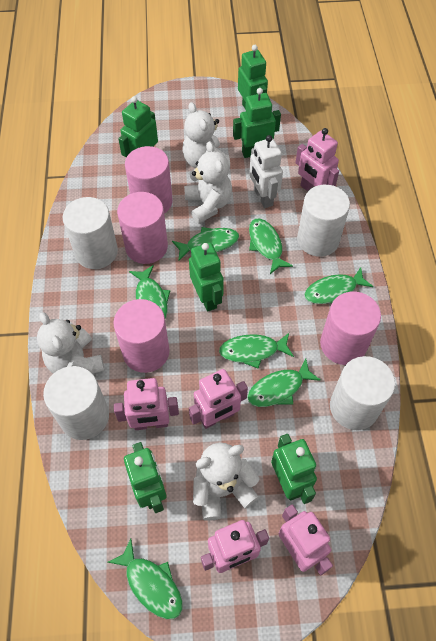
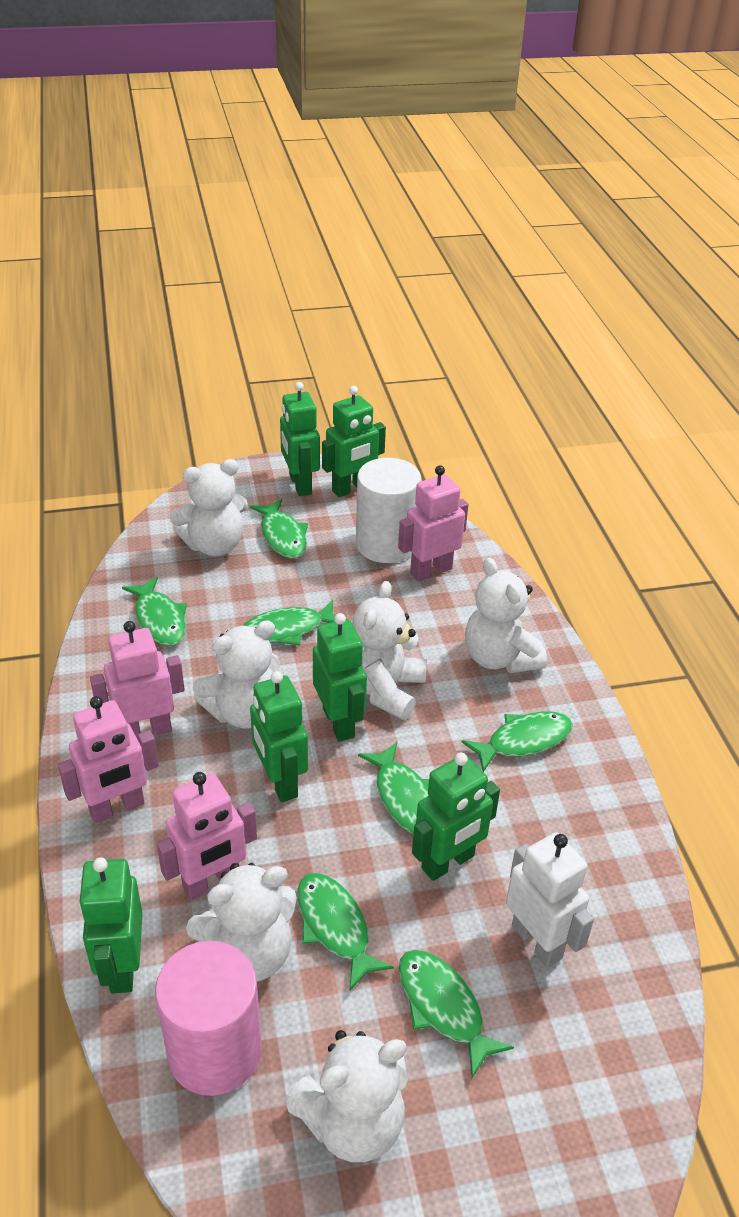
pink cylinder: [113,299,170,373] [117,192,168,264] [125,146,173,214] [320,292,381,365] = 4 -> [155,941,262,1096] = 1
pink robot: [114,378,179,430] [189,369,248,429] [201,520,269,573] [278,504,333,575] [295,128,339,191] = 5 -> [58,696,159,823] [90,621,185,739] [157,772,257,900] [398,465,468,582] = 4
white cylinder: [43,366,109,440] [63,197,118,269] [297,185,350,257] [330,356,395,430] = 4 -> [356,458,421,563] = 1
white teddy bear: [37,312,105,374] [183,102,230,168] [184,141,232,224] [193,443,260,521] = 4 -> [169,459,248,556] [186,863,297,982] [193,620,281,729] [286,1030,408,1162] [352,581,427,720] [465,558,547,673] = 6

